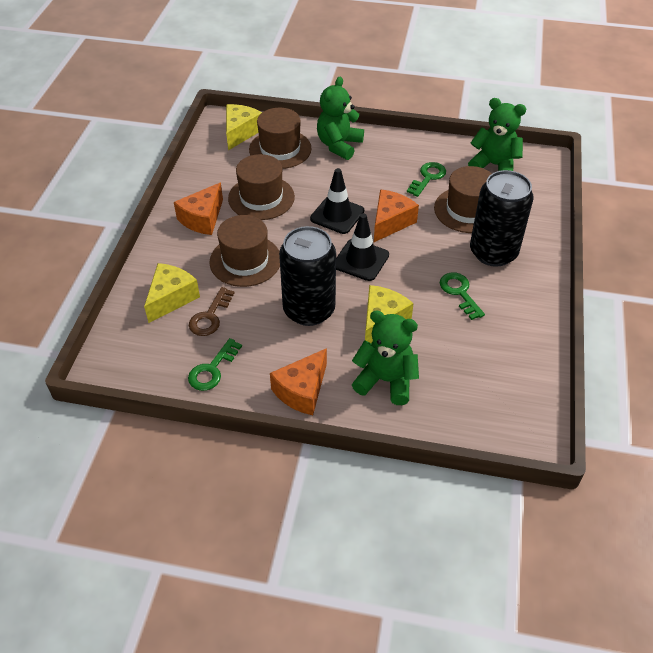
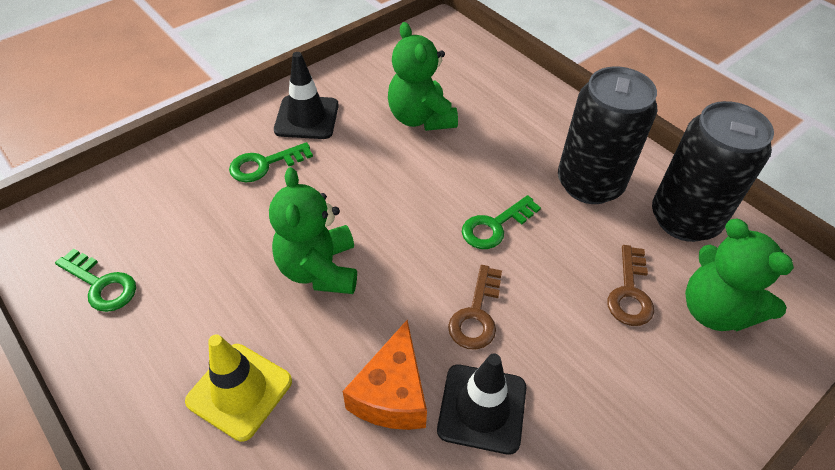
brown hat: [209,215,280,287] [228,154,295,220] [249,108,312,169] [434,166,492,233] = 4 -> none = 0
brown key: [189,287,234,336] = 1 -> [448,265,502,350] [607,245,654,326] = 2
orange cheese: [174,183,223,235] [270,348,327,415] [374,189,419,242] = 3 -> [343,320,427,430] = 1
yellow cheese: [144,263,200,323] [226,104,262,150] [365,285,414,343] = 3 -> none = 0
yellow traffic cone: none = 0 -> [185,334,292,442] = 1

